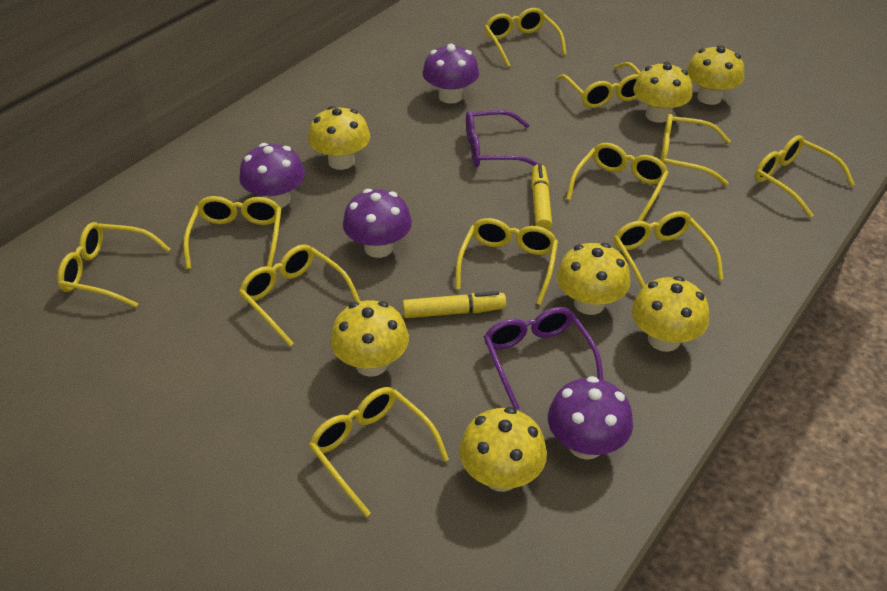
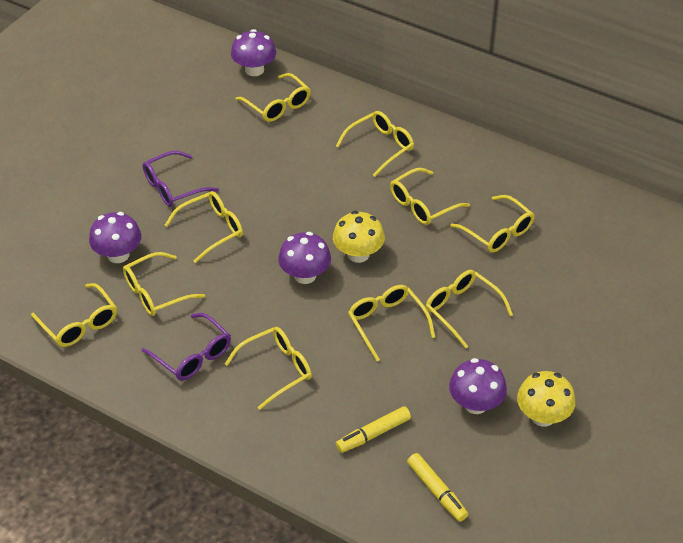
yellow glasses: [57,222,170,308] [183,196,282,269] [239,244,360,346] [309,387,449,517] [455,218,558,305] [484,8,567,67] [557,62,641,108] [566,143,669,221] [614,211,724,288] [660,114,731,186] [755,135,855,218] = 11 -> [31,283,117,347] [123,252,205,316] [165,191,243,263] [225,327,312,410] [235,73,310,122] [336,111,414,177] [348,285,435,361] [390,168,470,225] [426,270,513,348] [450,195,534,253] = 10
yellow mushroom: [308,106,370,170] [330,300,409,377] [459,407,547,492] [556,243,630,315] [632,276,709,352] [633,62,692,123] [686,45,744,105] = 7 -> [333,211,385,263] [517,371,575,427] = 2

